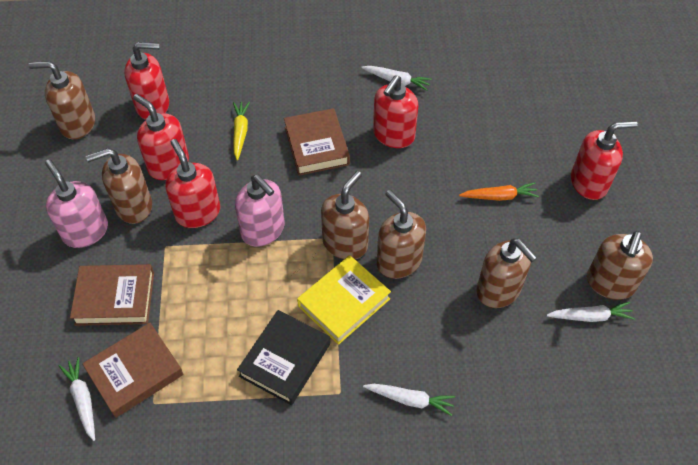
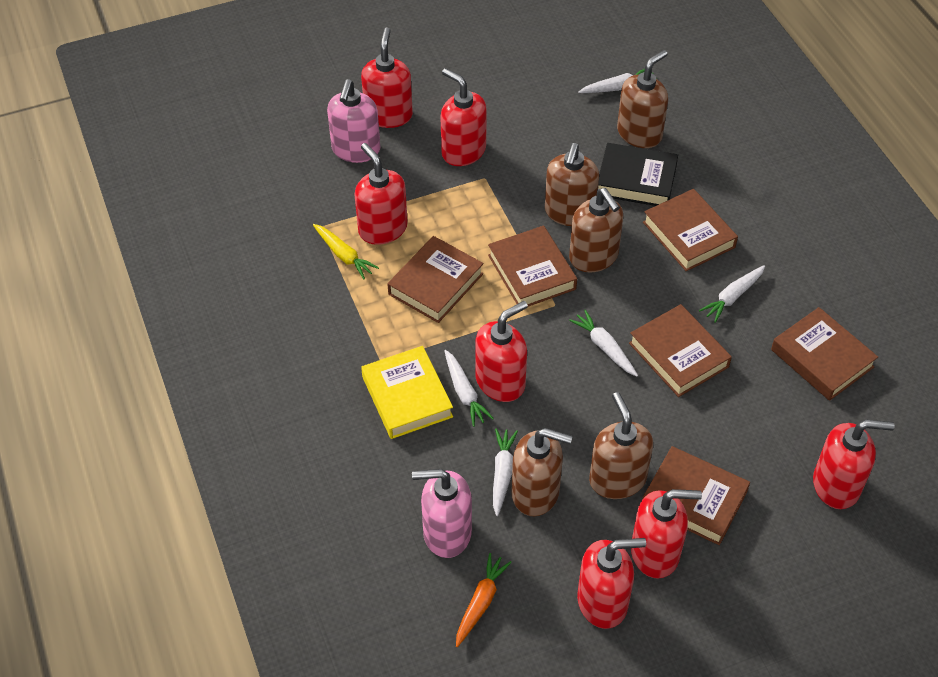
brown book: [70,264,154,326] [82,323,184,418] [284,108,350,176] = 3 -> [387,236,484,323] [488,226,577,307] [629,304,732,397] [642,446,750,545] [643,189,738,271] [771,307,878,401] = 6
brown soap dispenser: [29,61,95,139] [86,148,152,224] [321,171,369,259] [377,190,426,279] [476,238,537,308] [587,231,653,300] = 6 -> [511,428,572,517] [545,143,599,226] [569,188,623,273] [589,392,653,499] [617,50,668,148] = 5
red soap dispenser: [124,42,169,120] [133,94,189,180] [165,139,220,228] [373,75,419,148] [571,121,637,200] = 5 -> [354,143,408,245] [361,28,413,128] [440,68,487,166] [475,301,528,402] [577,538,646,629] [631,489,702,579] [813,419,895,509] = 7
white carrot: [59,357,95,441] [361,66,432,91] [363,384,455,416] [546,302,635,322] = 4 -> [444,350,494,427] [493,429,518,516] [569,310,638,376] [578,69,657,93] [699,265,765,323] = 5

